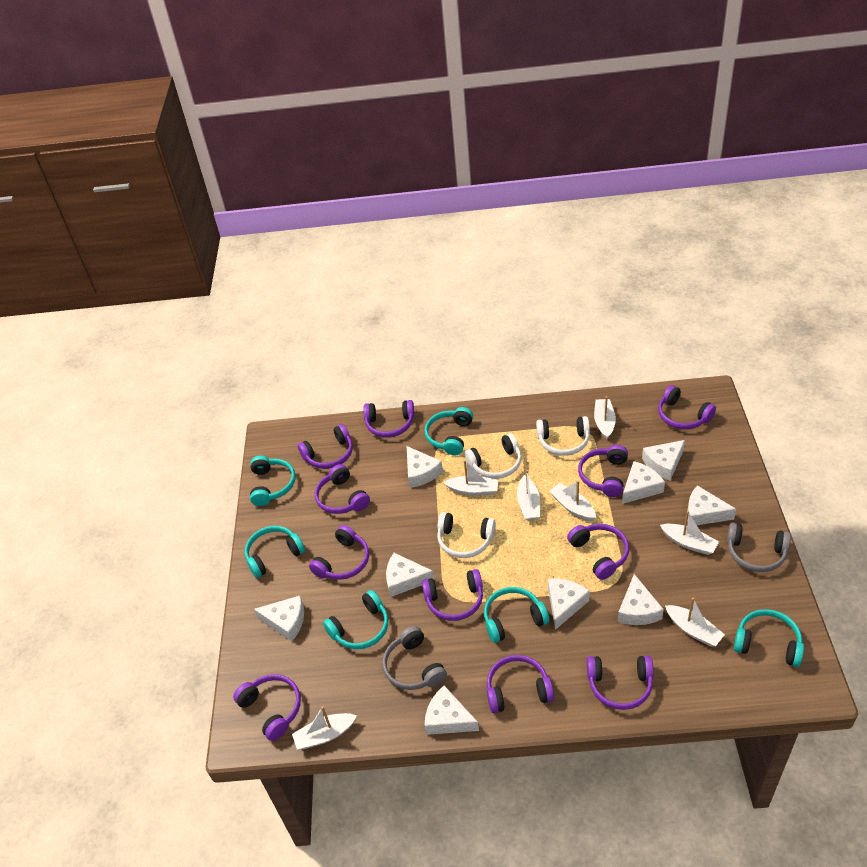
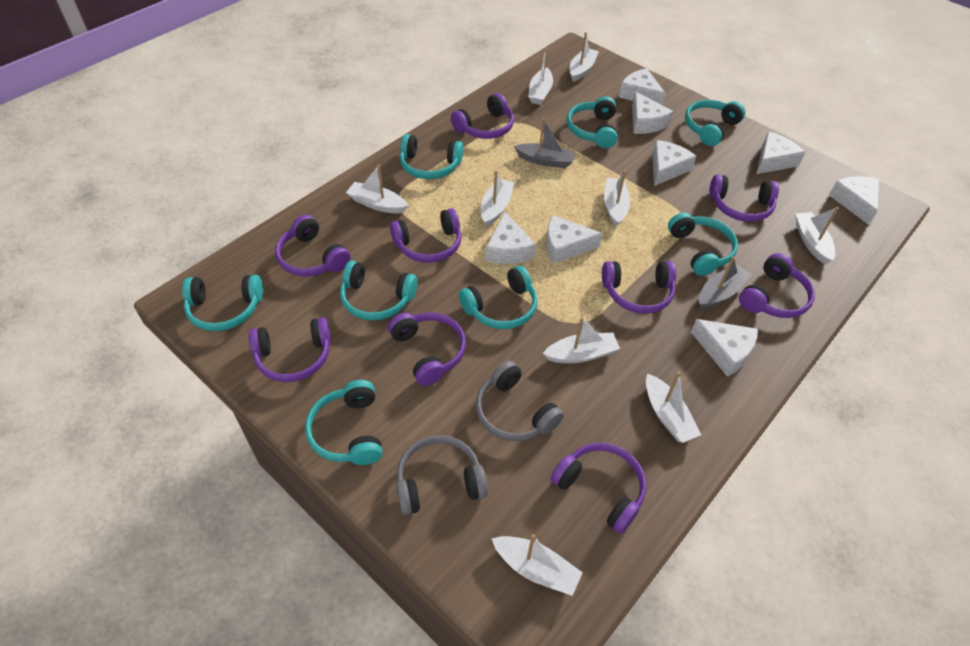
grey boat: none = 0 -> [514,118,575,168] [699,256,751,309] = 2
purple headphones: [233,674,301,741] [298,424,353,469] [309,525,369,580] [315,464,370,514] [363,400,415,437] [422,569,483,621] [487,655,554,713] [567,524,629,580] [578,445,628,497] [587,656,654,710] [658,385,716,429] = 11 -> [249,317,331,382] [275,215,350,276] [388,312,466,386] [390,208,462,263] [451,93,514,139] [551,443,646,534] [602,261,676,314] [709,175,779,222] [739,253,815,318] = 9
turquoise headphones: [245,526,305,578] [250,456,296,506] [323,590,388,649] [424,407,473,456] [484,587,549,643] [734,609,804,667] = 6 -> [182,275,263,331] [305,380,382,465] [340,261,418,321] [400,134,463,179] [459,266,538,329] [567,96,618,148] [668,213,738,276] [685,100,745,146] = 8
white boat: [292,706,357,750] [444,460,499,495] [517,470,540,520] [550,480,596,521] [594,396,616,440] [660,511,719,555] [665,598,725,646] = 7 -> [346,164,408,214] [481,170,514,227] [492,534,583,596] [528,48,553,105] [543,317,620,363] [570,32,599,82] [604,170,630,227] [646,372,701,443] [795,207,839,264] = 9
white cheese: [254,596,304,641] [386,553,435,597] [407,446,443,488] [425,686,479,735] [548,579,590,630] [618,574,664,625] [622,461,665,504] [642,440,685,480] [687,485,736,525] = 9 -> [486,211,536,264] [546,215,603,264] [619,68,666,105] [632,92,673,134] [652,140,696,186] [691,319,758,377] [756,132,805,174] [829,176,879,225] = 8
white headphones: [437,512,496,558] [465,433,522,479] [536,416,590,456] = 3 -> none = 0

